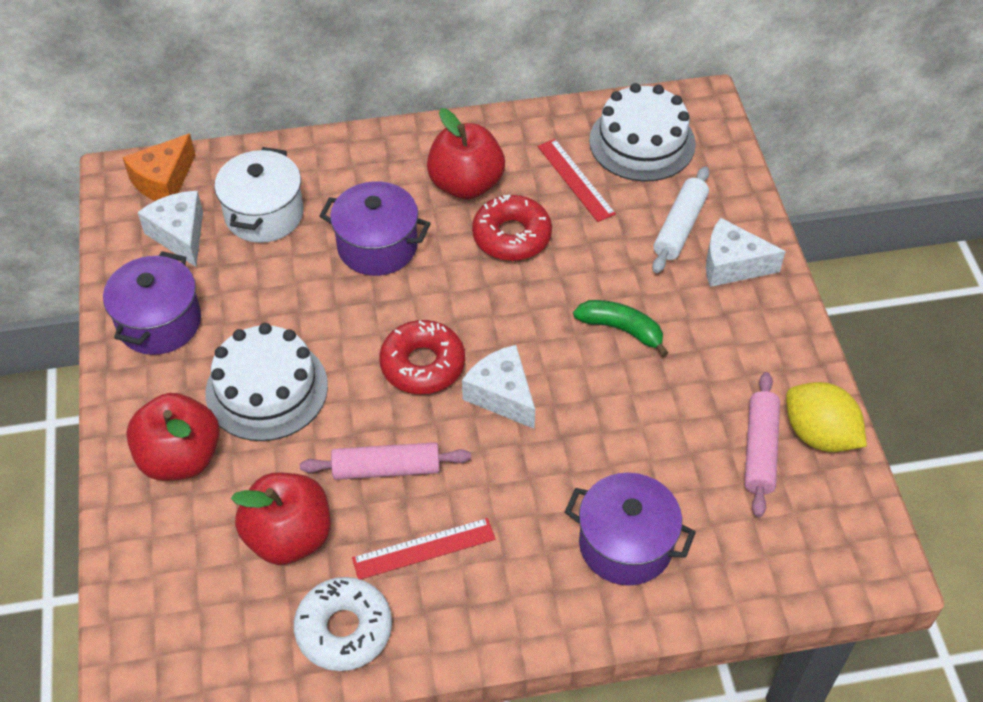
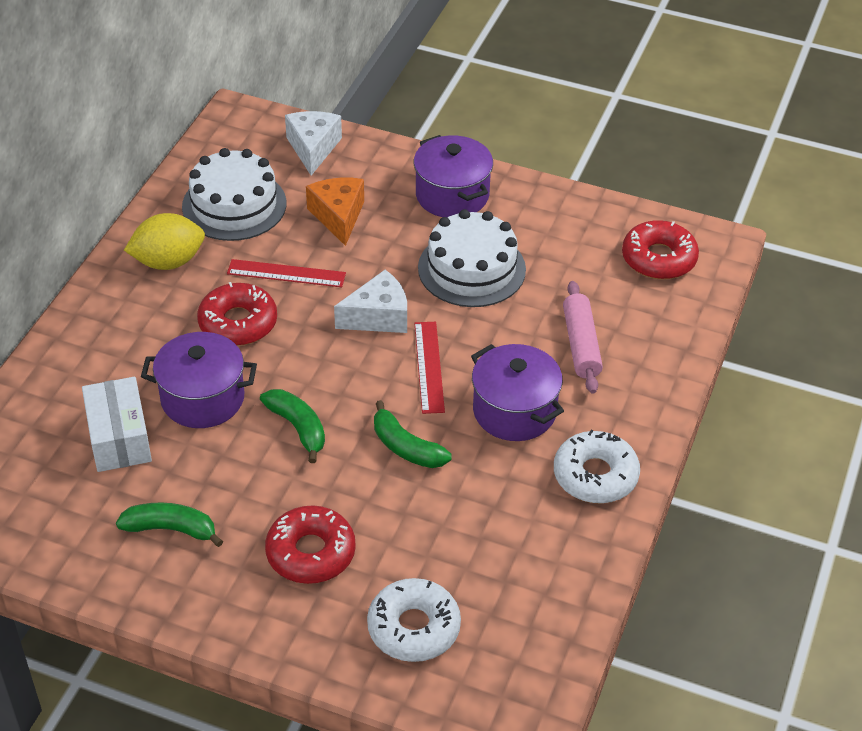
green banana: [573,300,668,357] = 1 -> [116,503,223,547] [260,389,325,463] [374,400,451,468] = 3
pink rolling pin: [300,442,471,480] [744,372,780,517] = 2 -> [563,281,603,393] = 1
red apple: [126,393,220,481] [231,472,331,565] [427,108,505,200] = 3 -> none = 0
red donut: [379,320,465,394] [472,195,552,261] = 2 -> [197,282,277,346] [265,506,356,584] [622,220,699,279] = 3
white box: none = 0 -> [82,377,152,472] = 1
white cheese: [138,191,203,267] [462,345,535,429] [706,218,786,287] = 3 -> [285,111,342,175] [334,270,407,333] = 2
white donut: [294,577,392,671] = 1 -> [367,578,461,662] [554,430,640,503] = 2
white pot: [215,147,304,243] = 1 -> none = 0
white rolling pin: [652,166,709,273] = 1 -> none = 0

